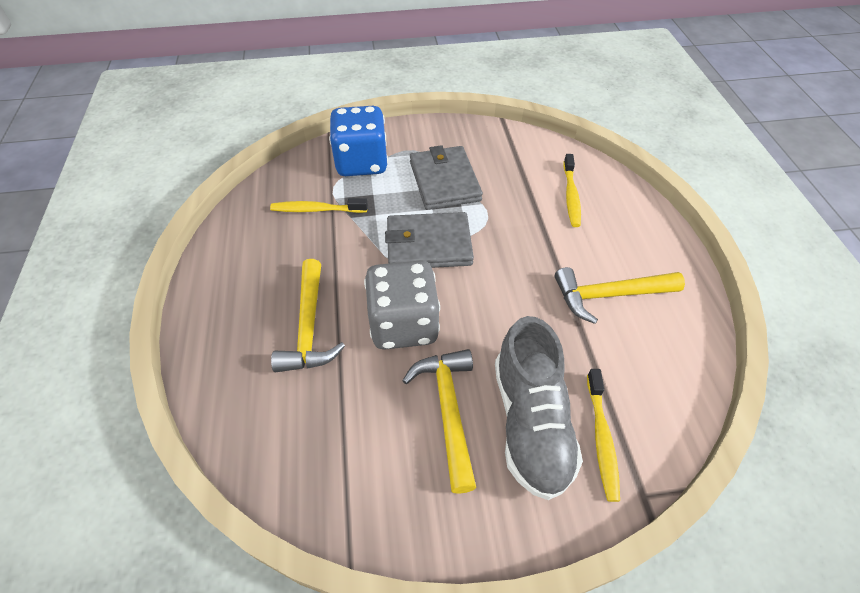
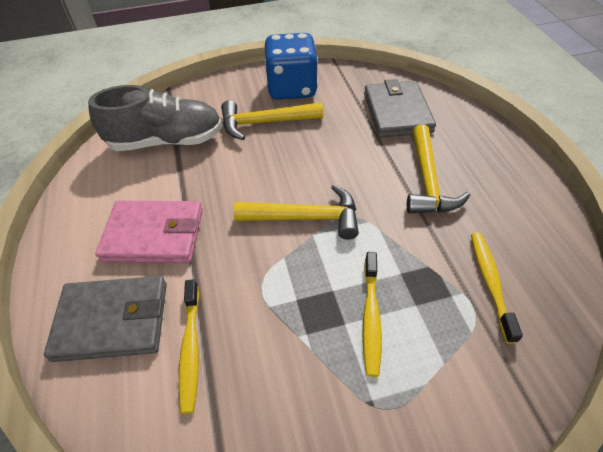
grey dice: [364,260,440,349] = 1 -> none = 0
pink wallet: none = 0 -> [96,201,203,263] = 1

